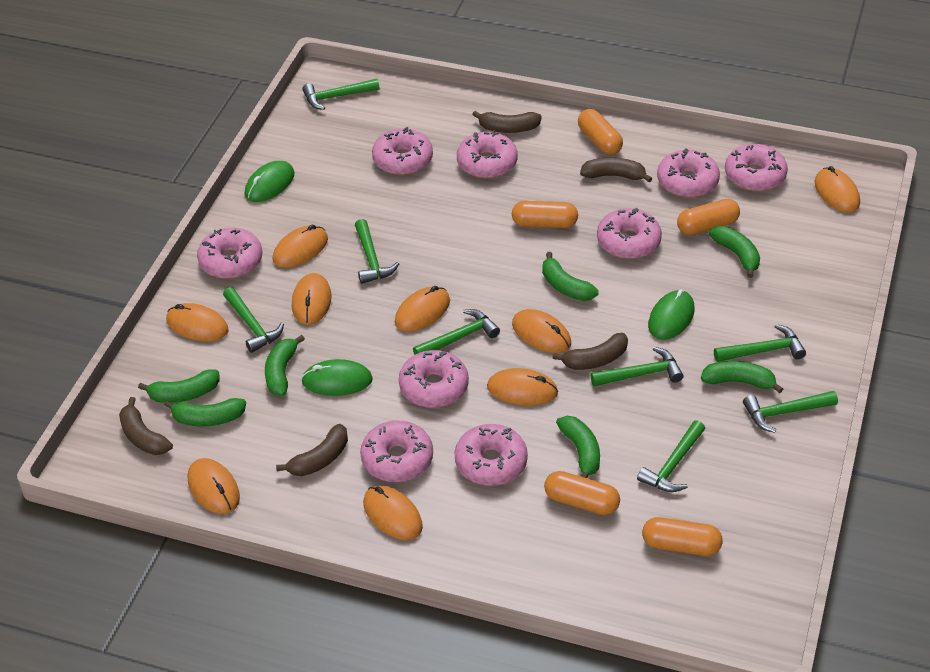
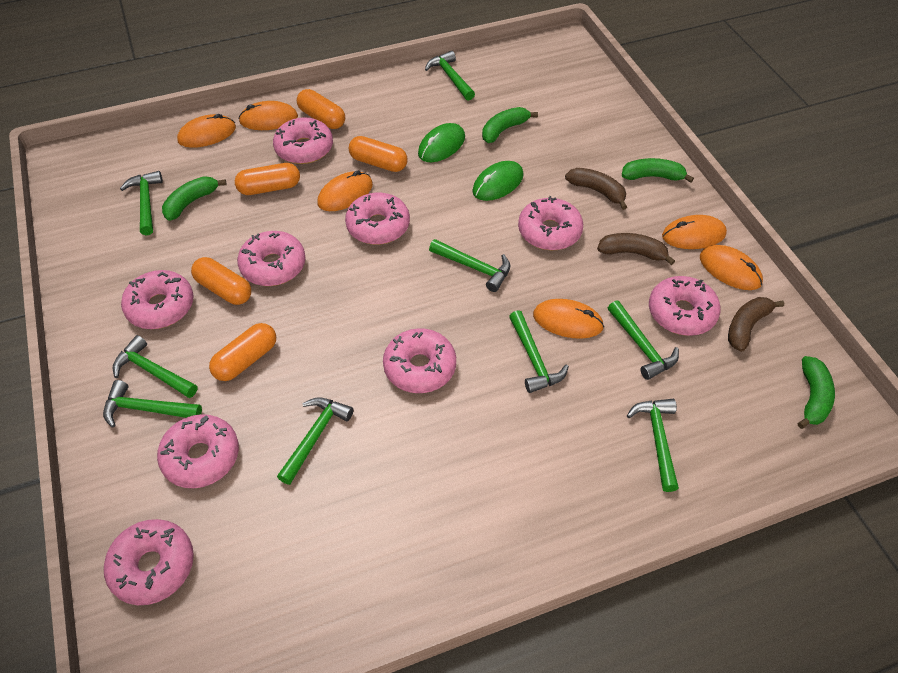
brown banana: [119,397,173,455] [276,424,348,476] [472,111,542,133] [553,333,628,370] [580,157,652,182] = 5 -> [565,168,627,210] [597,233,675,265] [728,297,784,352] = 3
green banana: [138,369,219,403] [164,398,246,427] [265,335,305,396] [542,252,598,301] [556,416,600,478] [701,361,783,393] [709,226,760,278] = 7 -> [162,176,227,221] [482,107,538,143] [622,158,694,183] [798,356,835,429] = 4
green hammer: [223,287,284,353] [302,79,379,110] [355,219,399,284] [413,309,500,355] [590,347,683,386] [637,420,705,492] [714,324,806,362] [743,391,838,433] = 8 -> [103,380,202,427] [113,335,198,398] [120,171,163,235] [277,397,354,485] [425,51,475,101] [429,239,510,292] [509,310,569,393] [608,300,679,380] [627,399,679,492] = 9
green mouse: [244,161,295,202] [301,359,373,396] [648,290,694,340] = 3 -> [418,123,465,162] [472,161,524,201] = 2
orange mouse: [166,303,229,341] [188,458,240,514] [273,225,328,268] [292,273,332,325] [363,485,423,540] [395,286,450,332] [487,368,558,406] [512,309,571,353] [815,166,860,213] = 9 -> [177,114,236,148] [238,101,298,130] [317,171,373,211] [533,299,604,339] [662,215,727,249] [700,245,763,290] = 6

